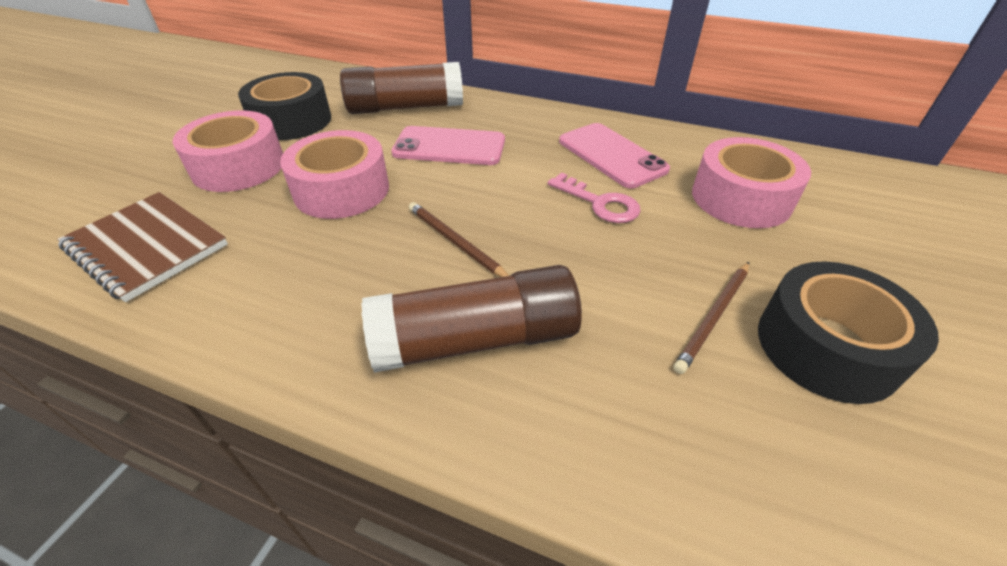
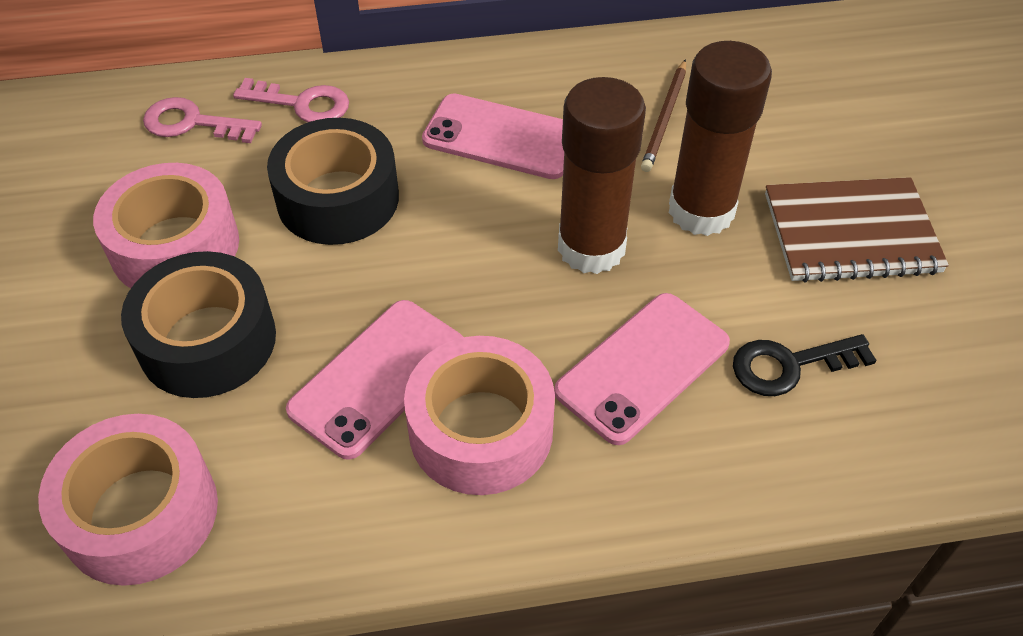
black key: none = 0 -> [733,334,877,396] = 1
brown pencil: [409,202,509,277] [673,262,749,374] = 2 -> [641,59,686,172] = 1
pink key: [548,172,641,223] = 1 -> [143,97,262,143] [233,78,349,122] = 2
pink phone: [391,126,505,165] [559,123,670,188] = 2 -> [286,300,463,460] [422,93,564,179] [554,293,730,445] = 3

